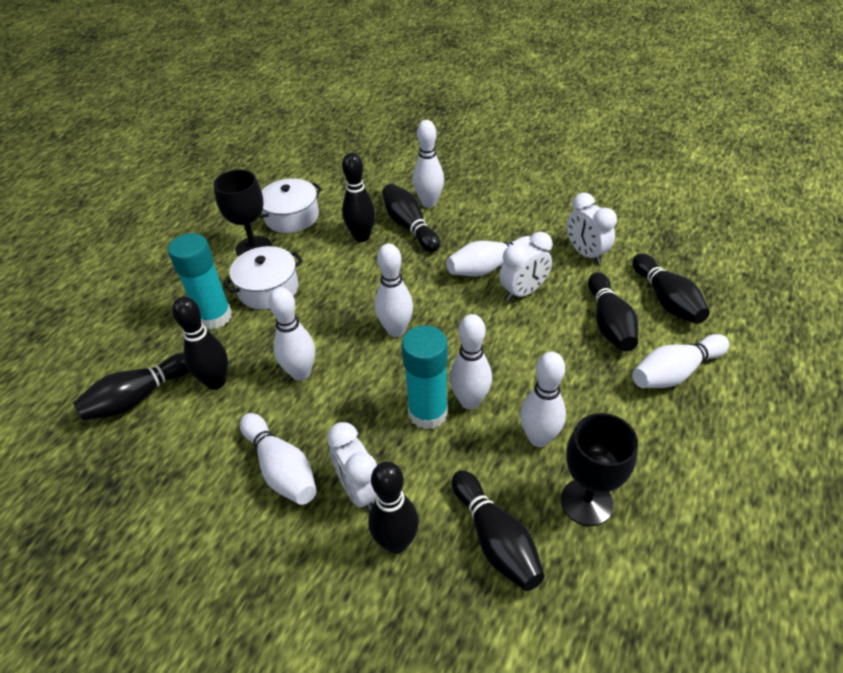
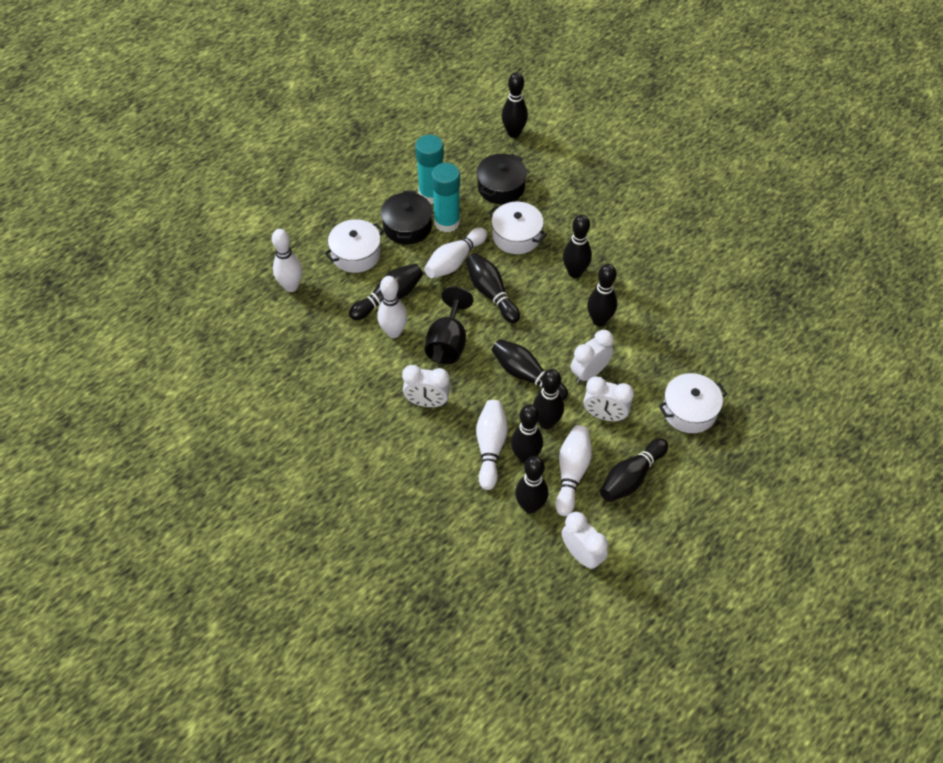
black bowling pin: [73,353,189,421] [172,296,228,389] [342,153,375,242] [368,461,419,554] [382,184,440,252] [452,470,545,591] [588,272,638,351] [632,253,710,324] = 8 -> [349,263,423,320] [466,253,520,323] [491,339,568,400] [502,72,528,138] [511,404,543,463] [515,456,548,513] [533,369,564,429] [563,214,592,278] [587,264,617,326] [600,438,668,502] = 10
black goblet: [213,170,272,257] [561,413,638,526] = 2 -> [425,287,474,364] = 1
black pot: none = 0 -> [381,190,433,245] [476,153,527,204] = 2
white bowling pin: [240,413,317,505] [269,287,315,381] [375,243,413,337] [413,120,444,208] [446,236,531,276] [449,314,492,409] [520,352,566,447] [632,334,729,388] = 8 -> [272,229,302,292] [377,276,407,338] [424,228,487,278] [476,400,508,490] [555,425,592,516] = 5
white clock: [327,422,377,512] [499,232,553,301] [567,192,617,264] = 3 -> [402,365,450,407] [561,512,608,570] [571,330,614,383] [584,376,634,421] = 4
white pot: [223,246,303,310] [259,179,322,233] = 2 -> [324,219,384,273] [488,202,547,254] [659,373,727,433] = 3

